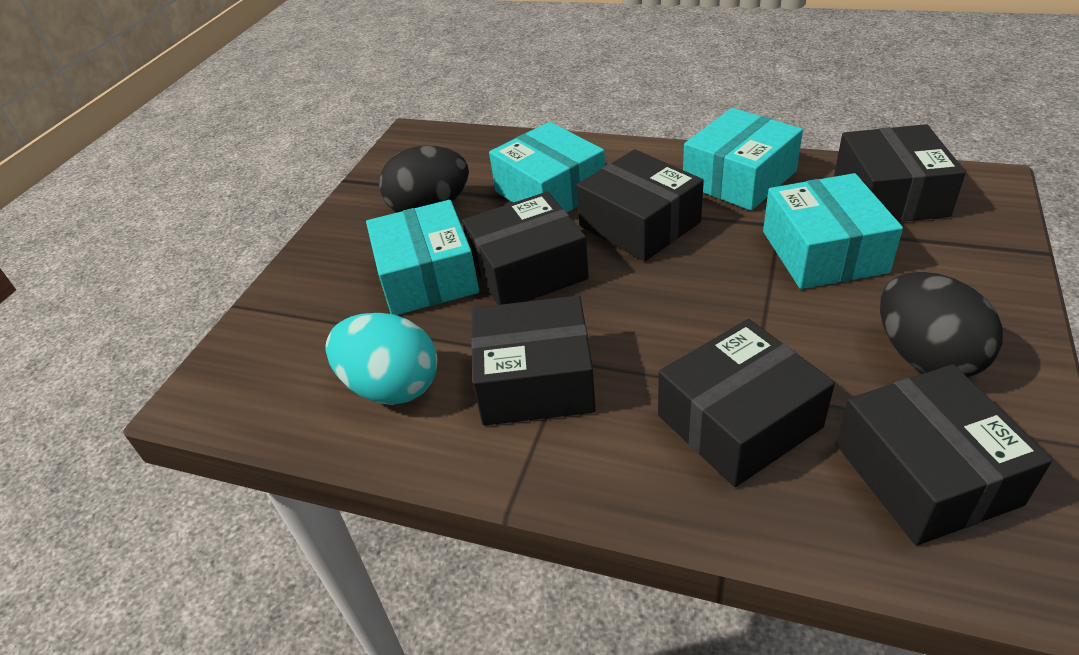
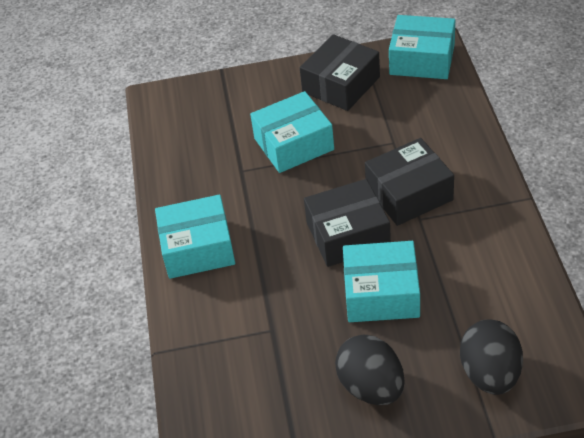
black box: [462,192,589,305] [471,295,596,426] [576,149,704,262] [658,319,835,487] [834,124,966,222] [836,364,1052,546] = 6 -> [300,34,380,111] [304,179,391,267] [365,138,454,226] = 3
turquoise egg: [325,313,438,405] = 1 -> none = 0

